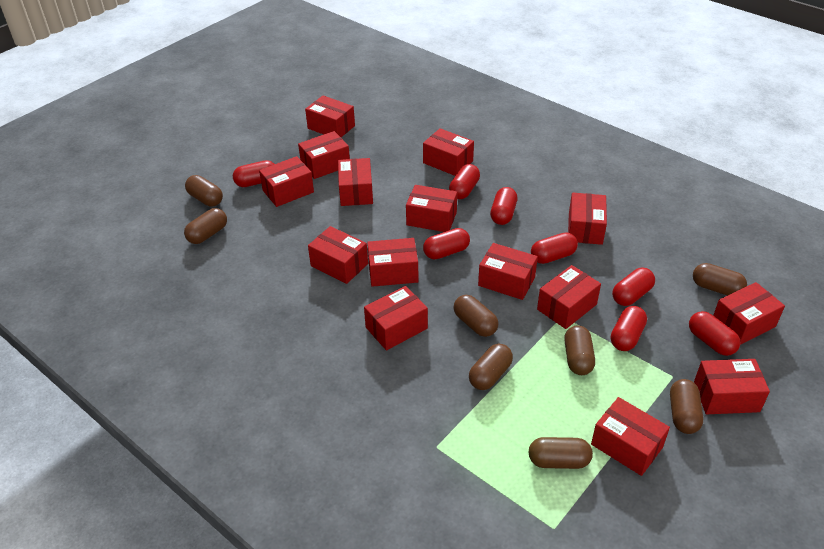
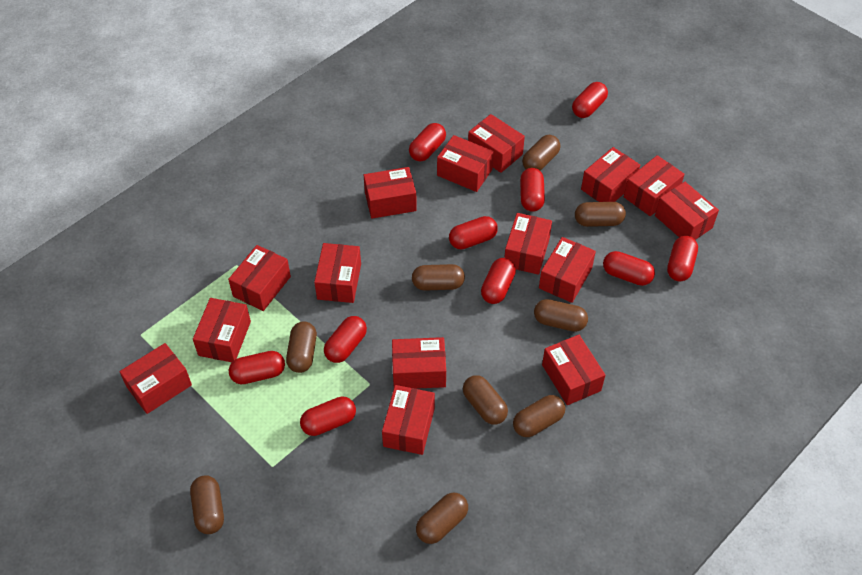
brown capsule: [184,208,227,244] [185,175,223,207] [454,295,498,337] [469,343,513,390] [529,437,593,469] [564,325,595,375] [670,379,703,434] [693,263,747,296] = 8 -> [190,475,224,534] [286,321,317,373] [412,264,465,291] [416,492,468,544] [463,375,508,425] [513,395,565,437] [522,135,560,171] [534,299,588,332] [575,202,626,227] = 9
red capsule: [233,160,274,187] [423,228,470,260] [449,164,480,199] [490,187,517,225] [531,232,578,264] [611,306,647,351] [612,268,655,306] [689,311,741,356] = 8 -> [229,351,285,384] [300,396,356,436] [324,316,367,363] [409,123,446,161] [449,216,498,250] [481,258,516,304] [520,168,545,212] [572,82,608,118] [603,251,655,286] [667,236,698,281] = 10

